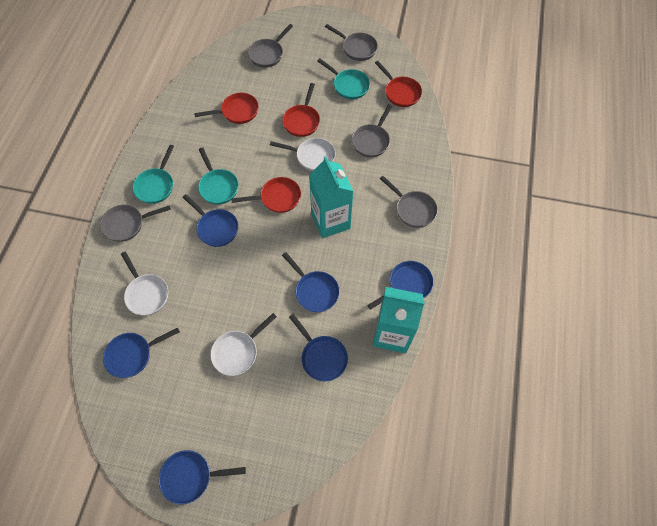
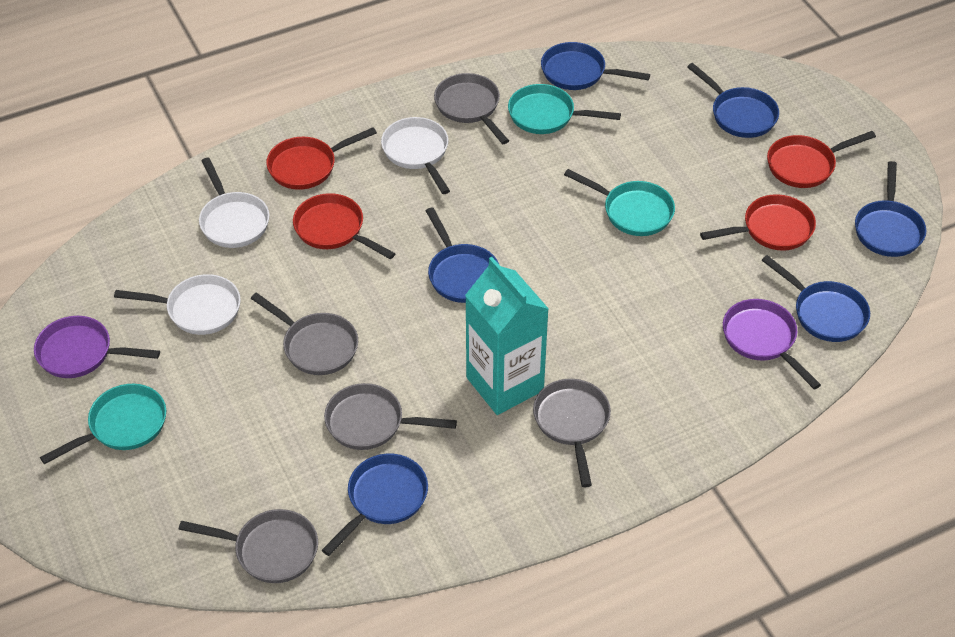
purple pan: none = 0 -> [34,316,160,378] [723,299,821,389] = 2
turquoise carton: [309,156,353,238] [373,287,425,353] = 2 -> [465,257,549,415] = 1

